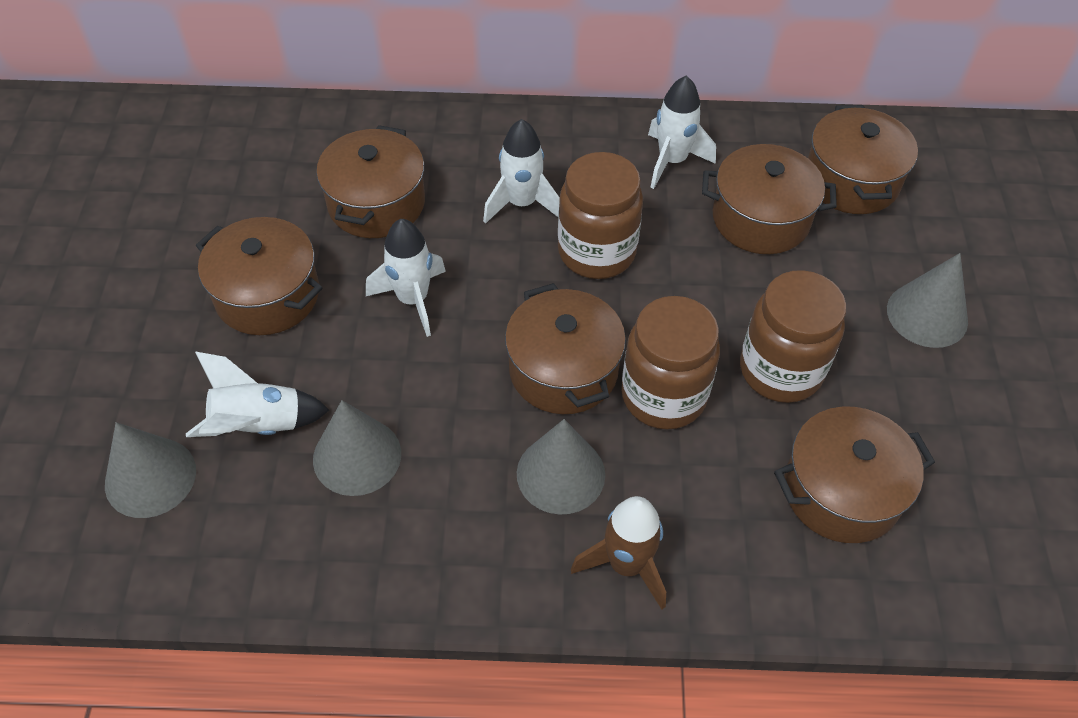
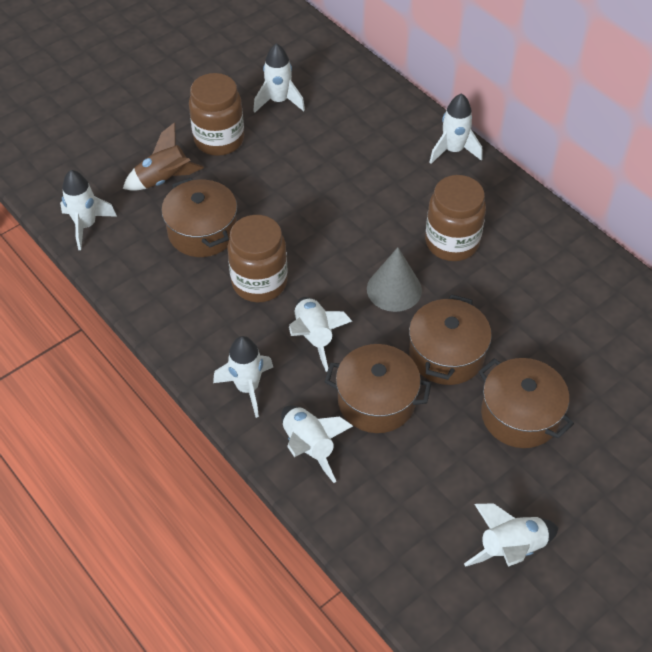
brown pot: [196,217,322,335] [316,125,425,238] [505,283,626,414] [702,144,837,254] [774,407,935,543] [808,105,918,214] = 6 -> [161,177,237,257] [325,344,432,433] [409,294,492,385] [478,358,574,448] = 4
grey cone: [105,422,196,518] [313,400,401,496] [517,419,605,515] [887,253,968,348] = 4 -> [367,247,422,312] = 1
white rocket: [186,352,329,437] [366,219,446,337] [483,119,560,224] [648,76,716,189] = 4 -> [60,170,117,250] [213,336,273,418] [253,43,305,113] [281,405,353,483] [289,297,352,372] [429,93,482,164] [464,503,559,567] = 7

